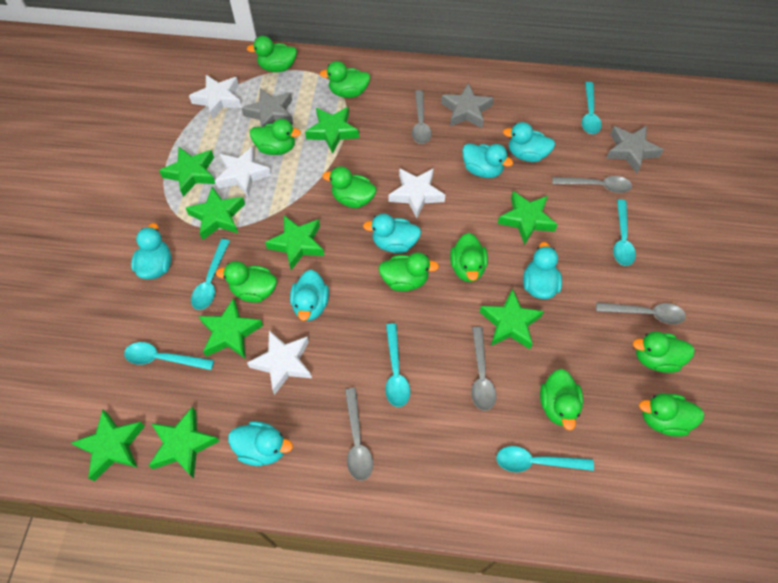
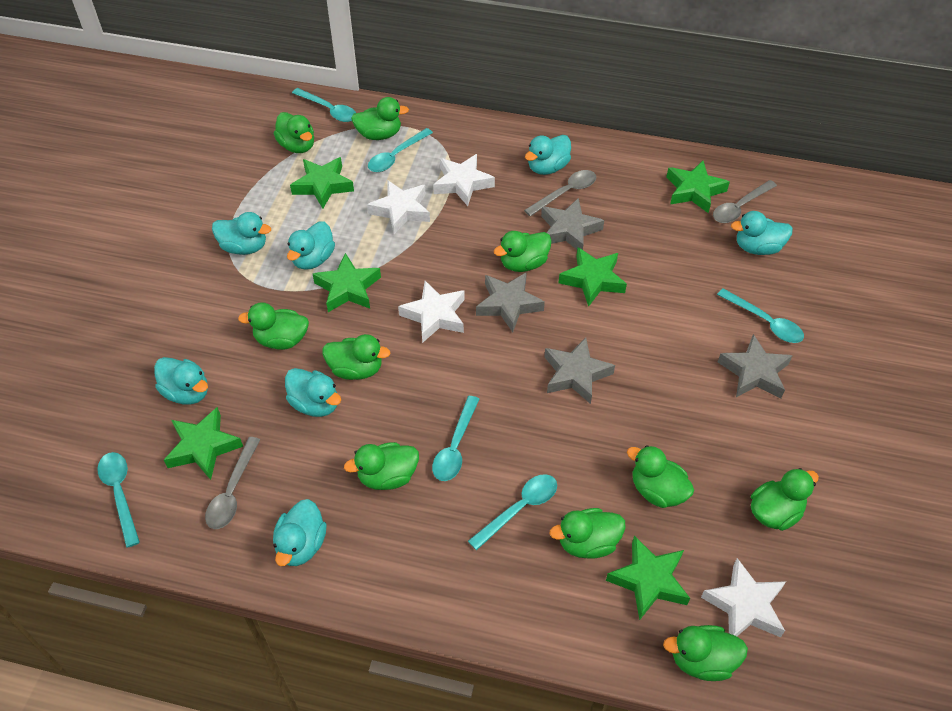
green star: [71,410,145,481] [148,407,219,478] [159,147,215,197] [186,187,245,240] [198,298,263,358] [265,216,324,270] [305,107,359,154] [480,289,544,349] [497,191,558,245] = 9 -> [164,407,243,480] [290,157,354,209] [313,253,381,312] [559,247,627,307] [606,536,690,620] [666,161,730,213] = 6
grey spoon: [345,388,373,481] [412,90,432,144] [471,326,496,411] [552,176,632,193] [596,302,686,324] = 5 -> [205,437,260,529] [524,170,596,216] [713,180,777,223] = 3
grey star: [241,88,293,127] [441,83,494,128] [606,126,664,173] = 3 -> [476,272,545,332] [541,198,604,250] [544,337,615,404] [718,334,793,398] = 4

